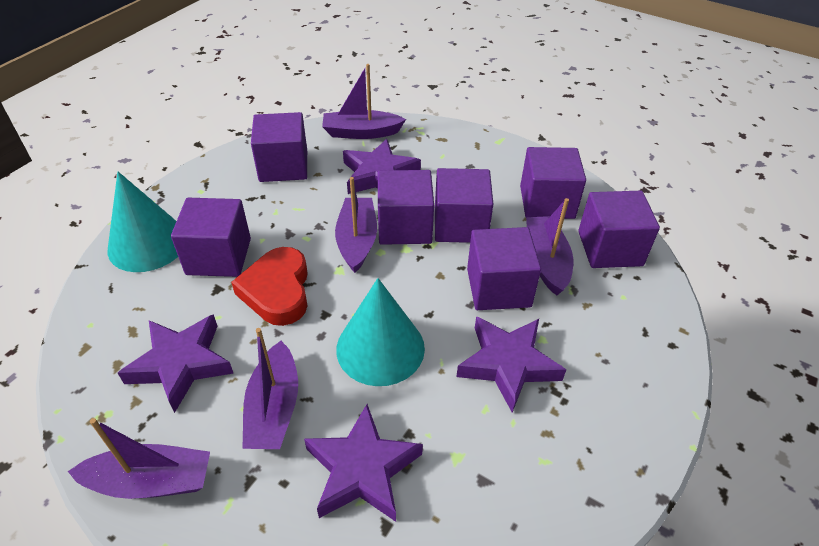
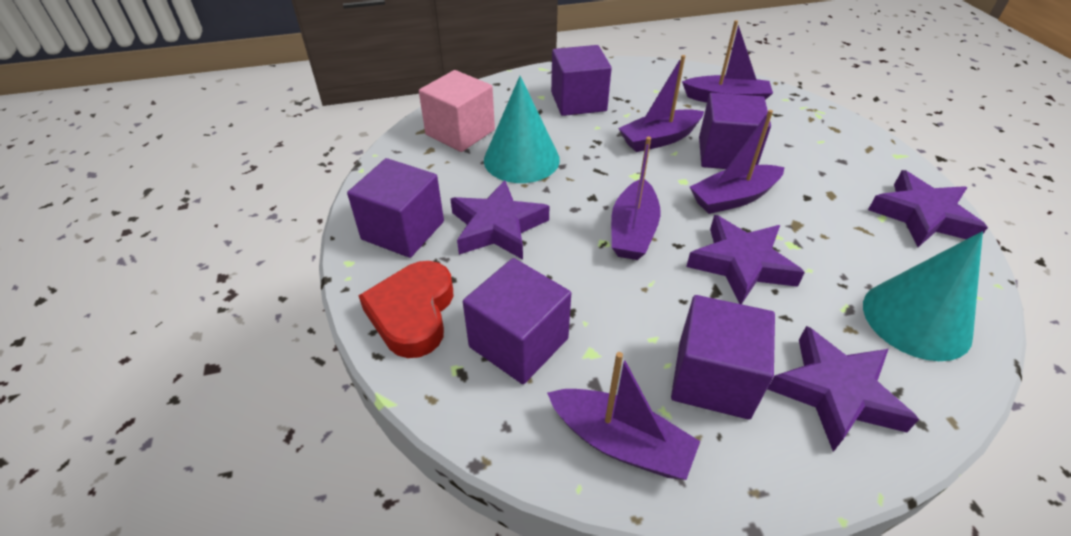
pink cube: none = 0 -> [419,70,495,152] = 1
purple cube: [171,198,251,277] [251,112,307,182] [378,170,434,245] [435,168,493,243] [467,227,541,310] [520,147,586,219] [578,191,660,268] = 7 -> [347,158,444,258] [463,258,571,384] [551,45,612,116] [671,295,775,419] [699,93,771,169] = 5

